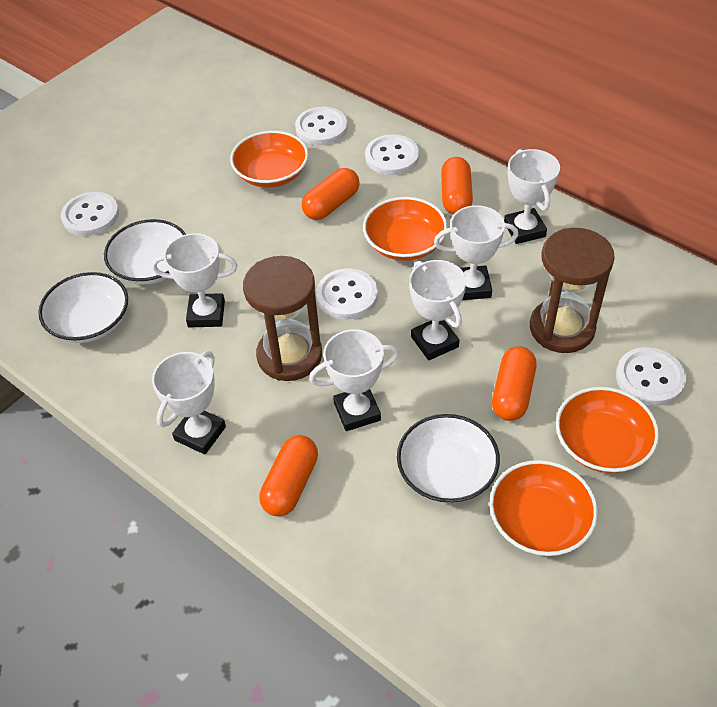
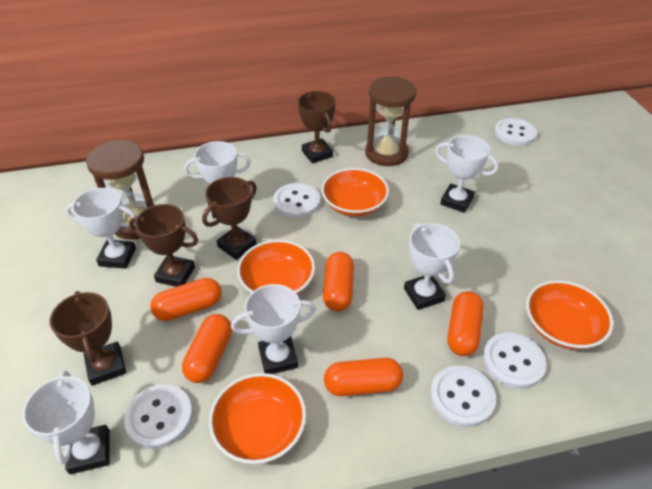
brown trophy: none = 0 -> [50,291,126,386] [129,204,198,287] [202,177,257,260] [298,91,336,164] = 4
orange capsule: [259,435,318,517] [302,168,360,220] [441,157,473,215] [492,346,536,421] = 4 -> [150,278,222,321] [182,314,232,383] [323,252,354,311] [324,358,403,396] [447,291,484,356] = 5
white bowl: [38,272,128,343] [104,219,186,285] [397,414,500,503] = 3 -> none = 0

